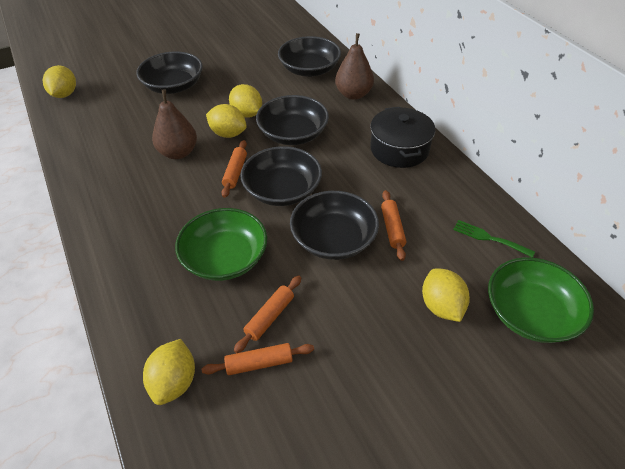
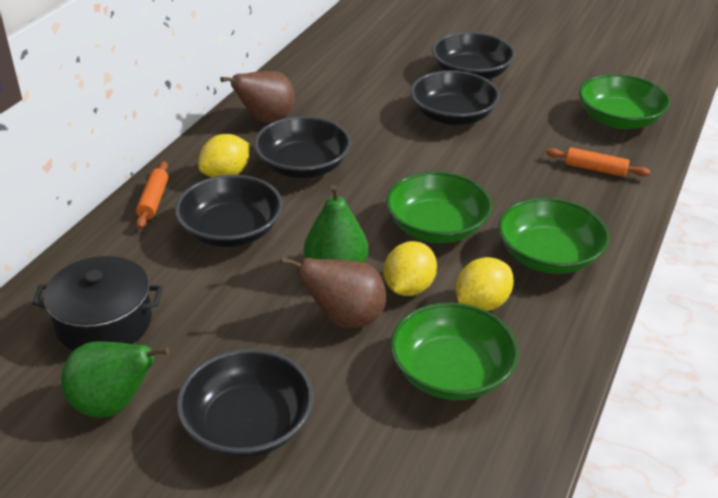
green bowl: [175,208,268,281] [488,257,594,343] = 2 -> [386,171,492,243] [390,303,518,400] [498,198,609,274] [579,74,670,129] = 4
green fork: [453,220,535,258] = 1 -> none = 0
green pear: none = 0 -> [61,341,169,418] [304,184,368,263] = 2
orange rolling pin: [202,343,314,375] [221,140,247,198] [234,275,301,353] [381,190,406,261] = 4 -> [136,161,168,229] [546,147,650,177] = 2
yellow lemon: [43,65,76,98] [143,339,195,405] [206,104,247,138] [229,84,262,118] [422,268,470,322] = 5 -> [198,134,249,177] [384,241,437,296] [456,257,514,311] = 3

